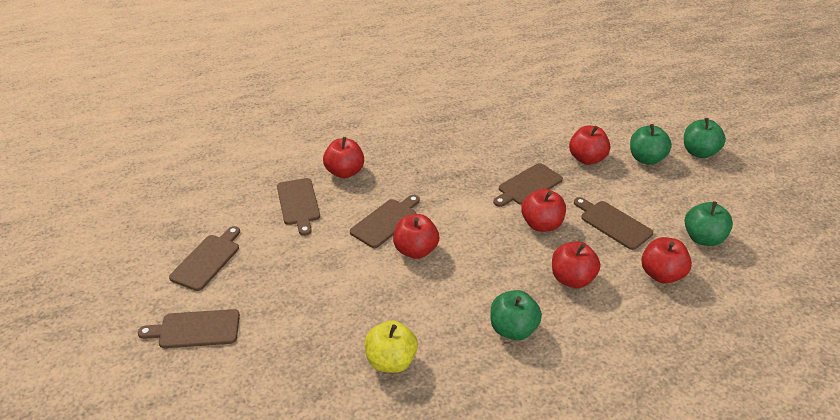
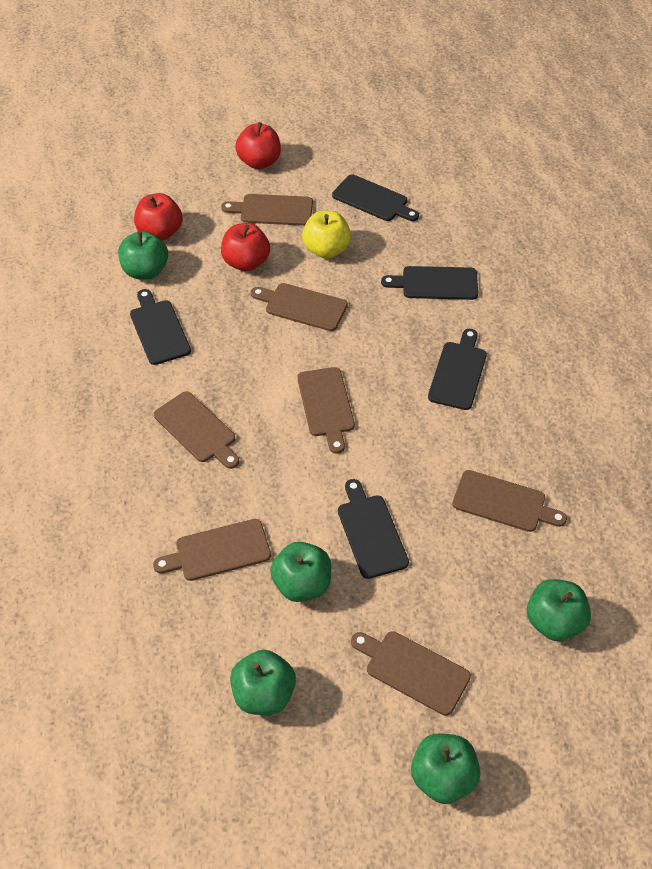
black cutting board: none = 0 -> [130,289,191,365] [332,174,419,221] [338,479,409,579] [381,266,478,300] [428,329,487,410] = 5
brown cutting board: [138,309,240,348] [169,226,240,291] [277,178,320,236] [350,195,420,248] [493,163,563,207] [574,197,653,250] = 6 -> [153,519,271,581] [154,391,239,469] [221,194,313,226] [251,283,348,331] [297,367,355,454] [351,631,471,716] [452,470,567,532] = 7
green apple: [490,290,542,340] [630,124,672,165] [684,118,726,158] [685,201,733,246] = 4 -> [118,231,168,279] [230,650,296,715] [270,542,331,602] [411,733,480,804] [527,579,591,641] = 5
red apple: [323,137,364,178] [393,214,439,259] [521,189,566,232] [552,242,600,288] [569,125,610,165] [641,237,692,284] = 6 -> [134,193,183,241] [221,223,270,271] [235,122,281,169] = 3

